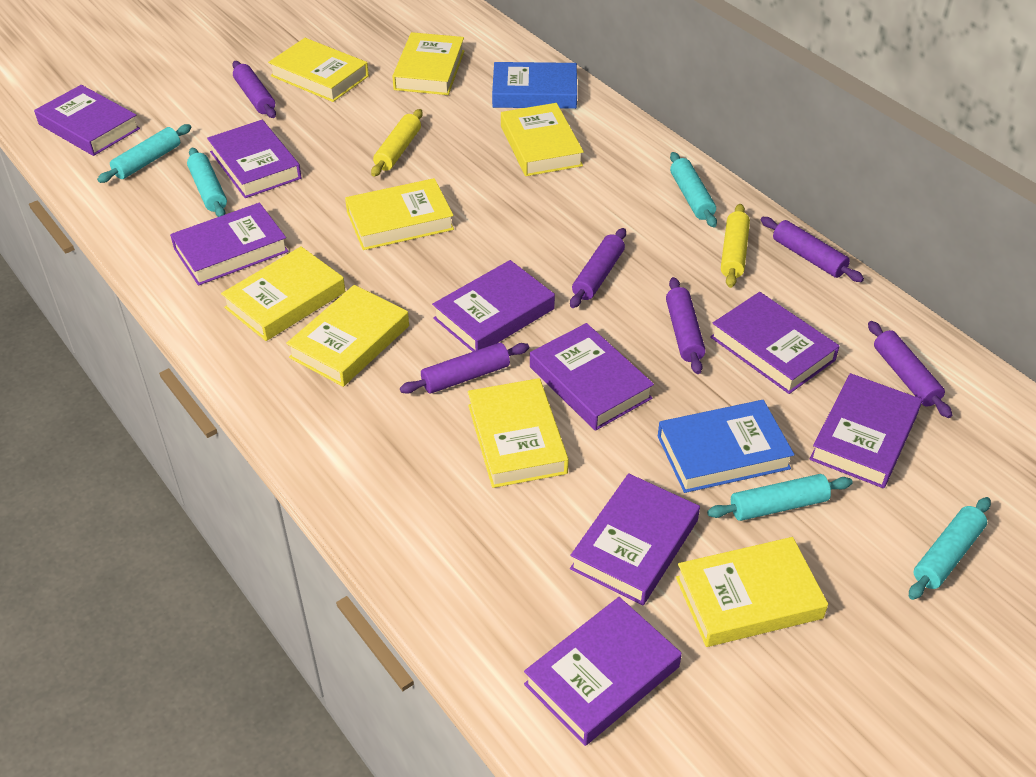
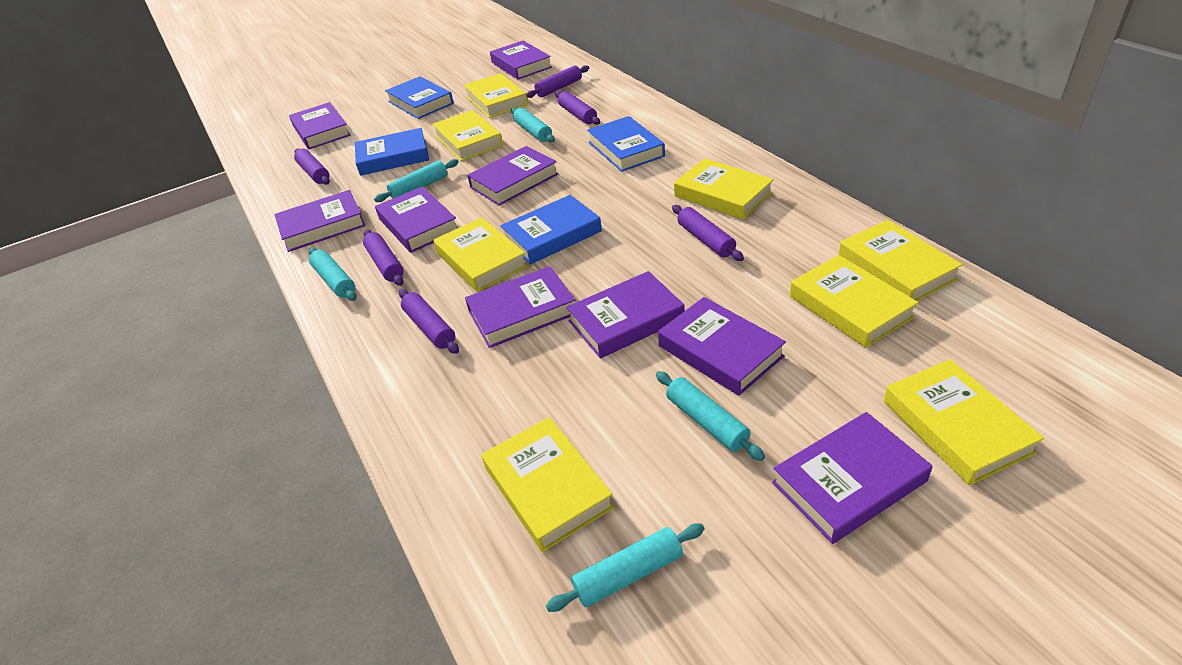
blue book: [492,62,577,109] [658,400,794,493] = 2 -> [355,128,429,176] [385,76,454,119] [500,195,602,265] [587,116,665,172] = 4
yellow rolling pin: [371,109,423,177] [721,204,750,288] = 2 -> none = 0

